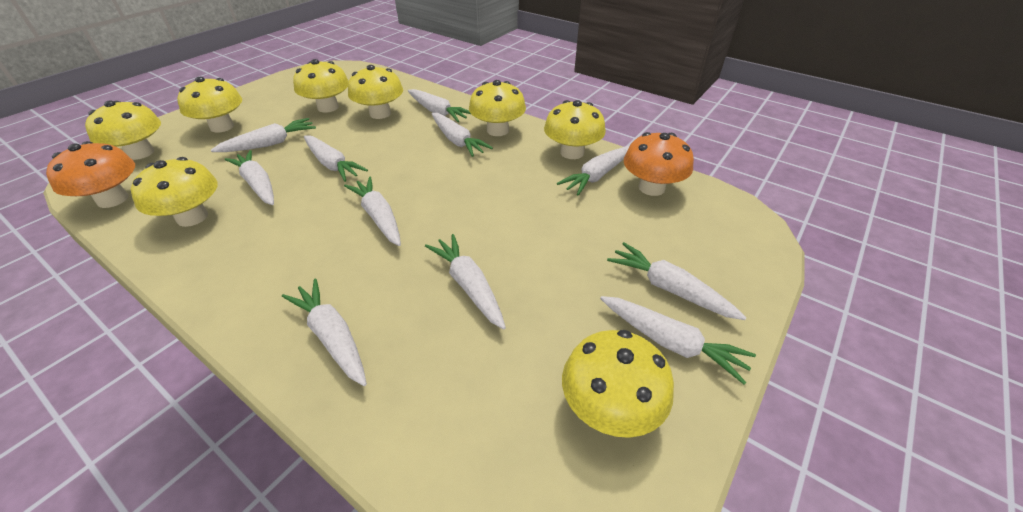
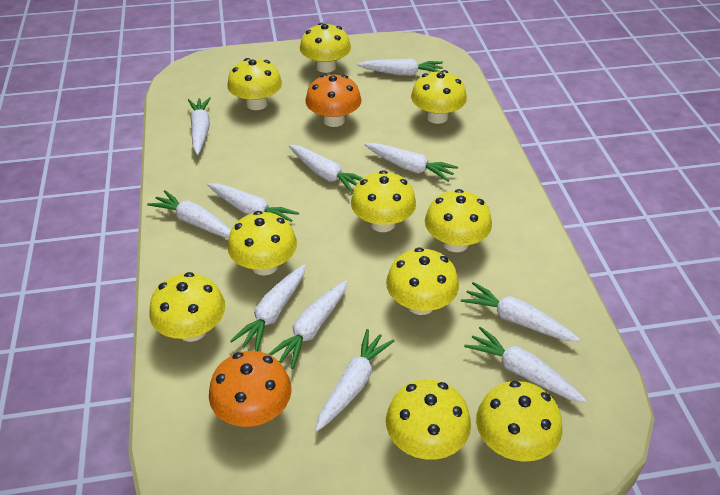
yellow mushroom: [85,100,161,160] [131,157,218,227] [177,77,242,133] [293,59,349,113] [348,65,403,119] [469,80,526,136] [544,100,606,159] [562,330,674,438] = 8 -> [149,272,225,342] [227,58,282,110] [228,211,297,276] [300,23,351,73] [351,170,416,232] [386,247,459,315] [386,380,471,460] [411,70,467,124] [425,189,492,252] [476,381,562,462] = 10

